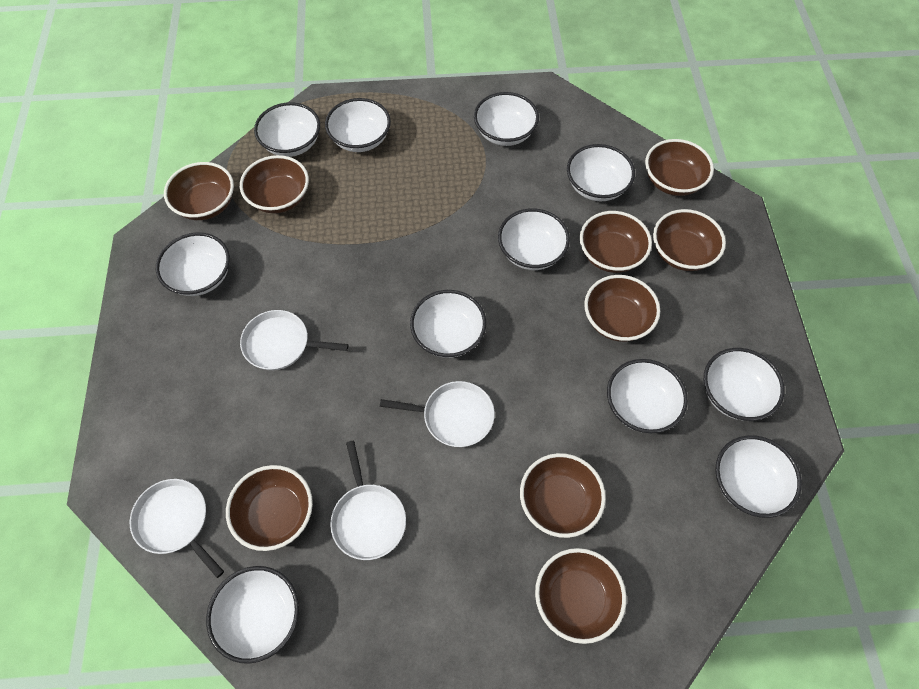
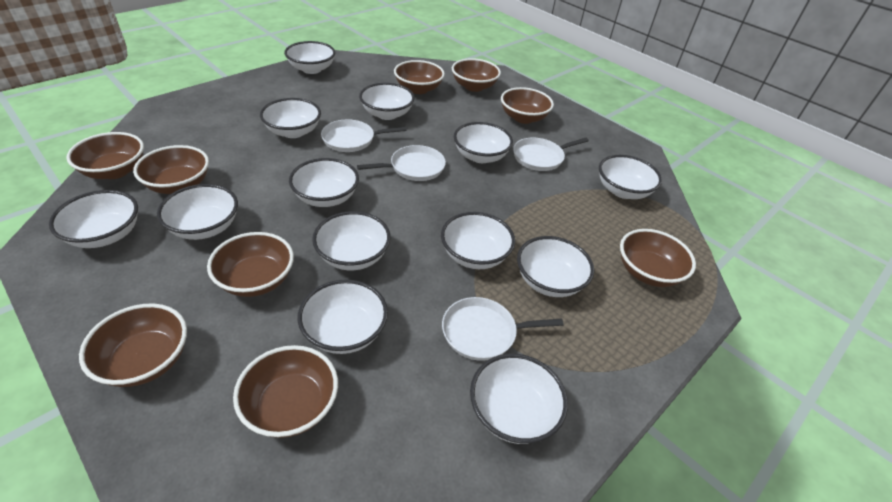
white bowl: [156,232,230,296] [206,566,299,664] [254,102,320,157] [325,98,391,152] [410,290,486,358] [474,92,539,146] [498,208,570,270] [567,144,635,201] [607,359,688,433] [704,348,785,421] [715,435,802,518] = 11 -> [49,190,138,248] [157,184,238,240] [260,98,321,138] [284,41,335,74] [289,158,359,207] [298,280,388,354] [312,211,391,270] [359,83,415,120] [441,212,515,269] [454,122,513,163] [470,354,568,444] [517,236,594,297] [599,155,662,199] = 13

